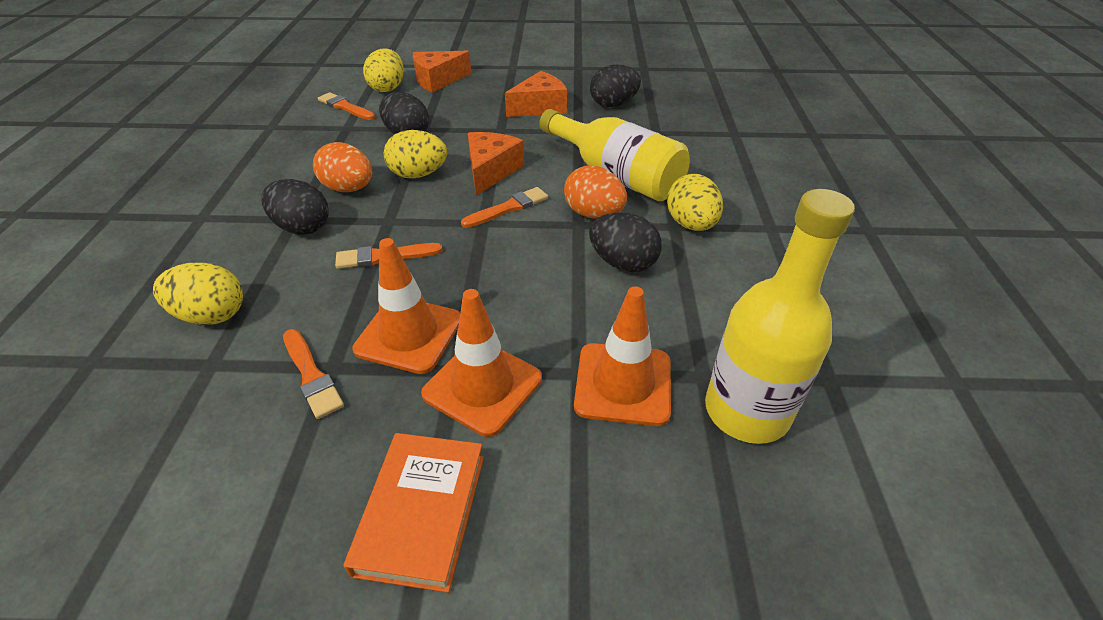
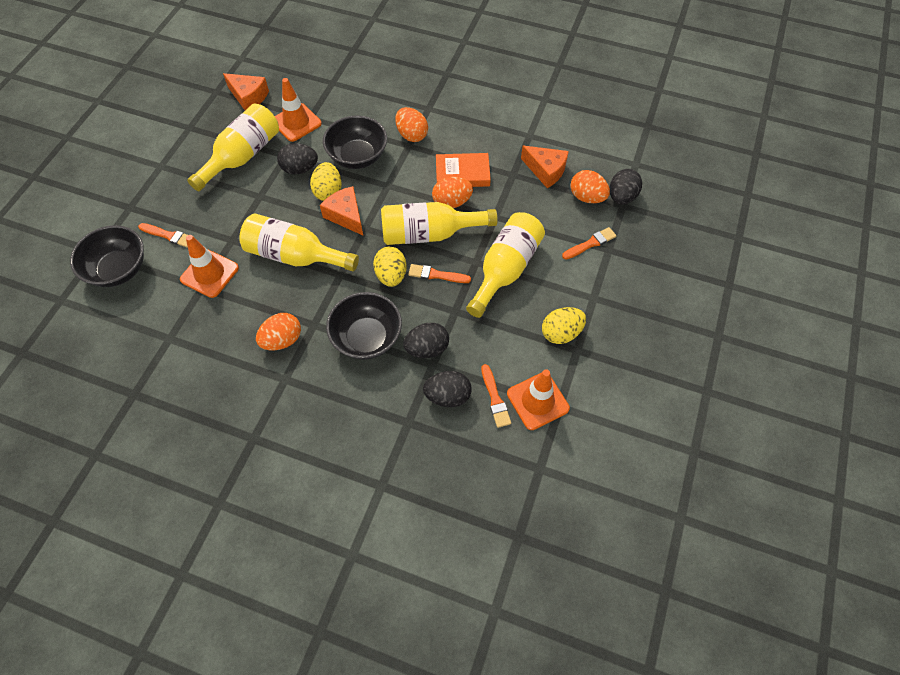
black bowl: none = 0 -> [70,225,144,287] [323,116,387,169] [326,292,402,360] = 3
orange egg: [313,142,372,192] [564,166,627,219] = 2 -> [256,313,301,350] [395,107,428,142] [432,177,473,208] [571,170,610,203] = 4
yellow bottle: [539,109,690,201] [705,189,855,444] = 2 -> [187,104,279,191] [239,214,359,271] [381,202,498,245] [466,212,545,318] = 4
yellow egg: [153,263,243,325] [363,48,404,92] [384,130,447,179] [667,174,723,231] = 4 -> [310,162,342,201] [373,247,407,287] [542,307,586,344] = 3

